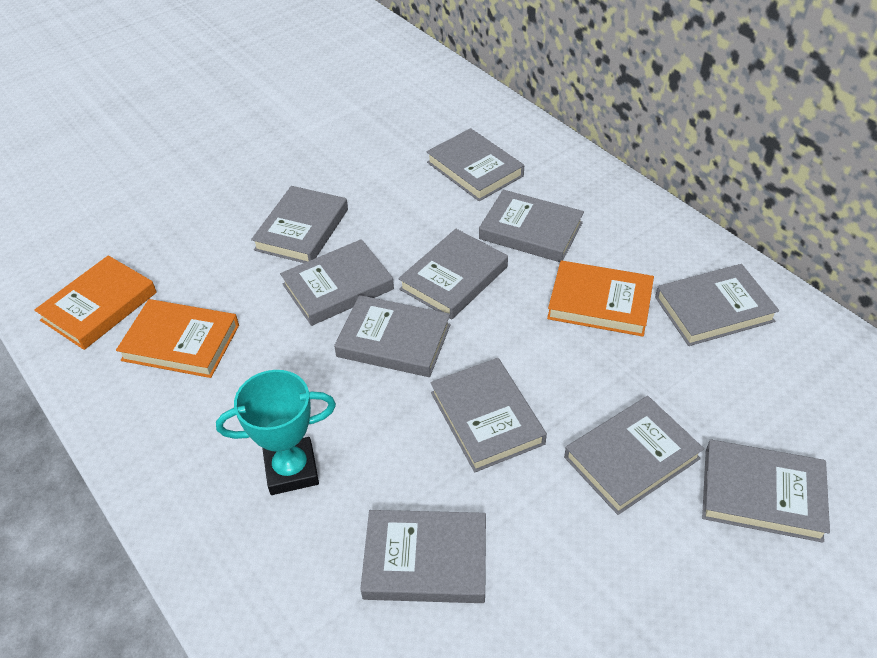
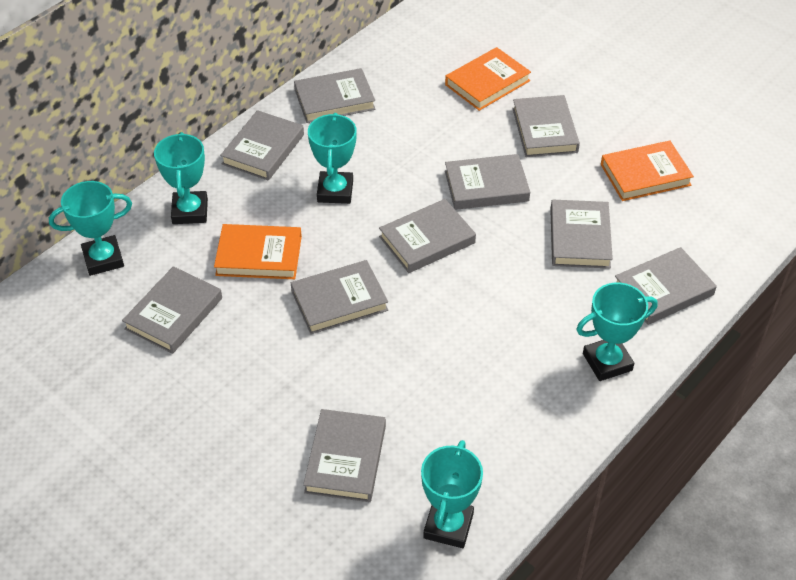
grey book: [251,186,348,263] [280,239,394,326] [334,295,451,377] [360,510,486,603] [398,229,508,320] [426,128,524,201] [430,358,547,472] [479,190,584,262] [564,396,704,515] [655,264,779,346] [702,440,830,543] = 11 -> [122,266,222,354] [220,110,304,181] [291,260,388,334] [294,68,375,123] [303,409,386,502] [379,199,476,273] [445,154,530,210] [512,95,580,157] [550,200,613,269] [615,247,717,325] = 10
turquoise trophy: [216,370,336,495] = 1 -> [49,181,132,276] [154,132,208,224] [308,113,357,204] [421,440,483,548] [576,283,658,381] = 5

